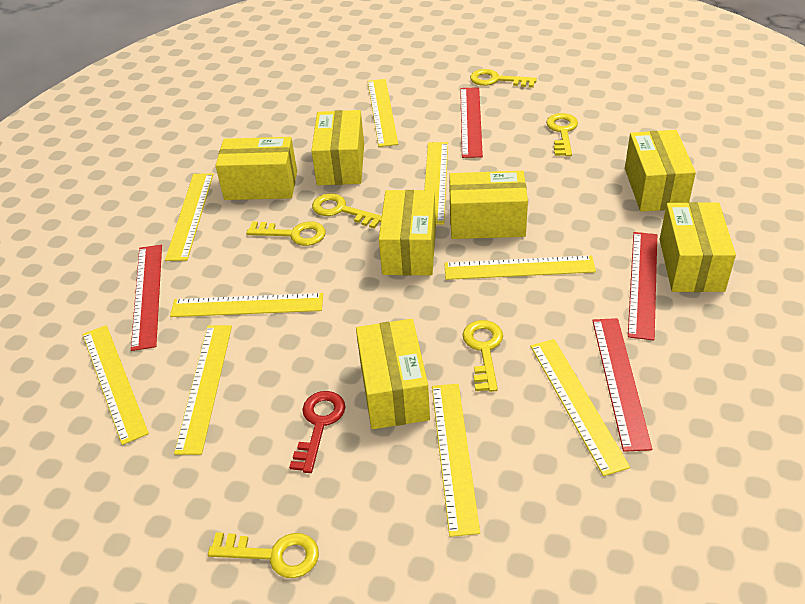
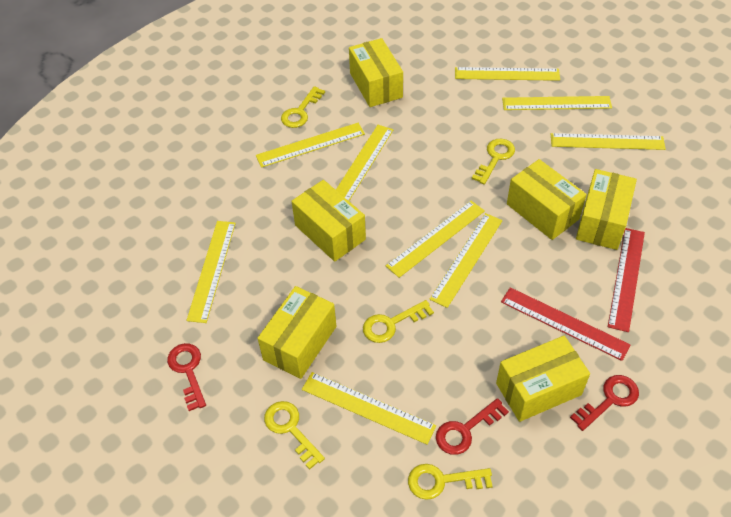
red key: [289,391,345,473] = 1 -> [167,343,206,411] [436,398,509,455] [570,375,639,431] = 3
red ruler: [131,245,162,351] [460,87,483,158] [592,318,652,452] [628,232,657,341] = 4 -> [501,287,630,361] [608,228,645,332] = 2
yellow box: [215,137,297,200] [311,110,364,185] [356,319,430,429] [379,190,436,276] [449,171,528,239] [625,130,696,212] [660,202,736,292] = 7 -> [258,286,336,379] [292,180,366,262] [349,38,403,107] [496,336,590,422] [507,159,587,240] [576,169,637,250] = 6
yellow key: [208,532,319,578] [246,221,326,246] [312,193,382,229] [463,320,503,392] [470,69,537,88] [546,113,578,156] = 6 -> [264,401,325,470] [281,86,325,128] [363,300,434,343] [408,464,493,500] [472,139,515,185] = 5

